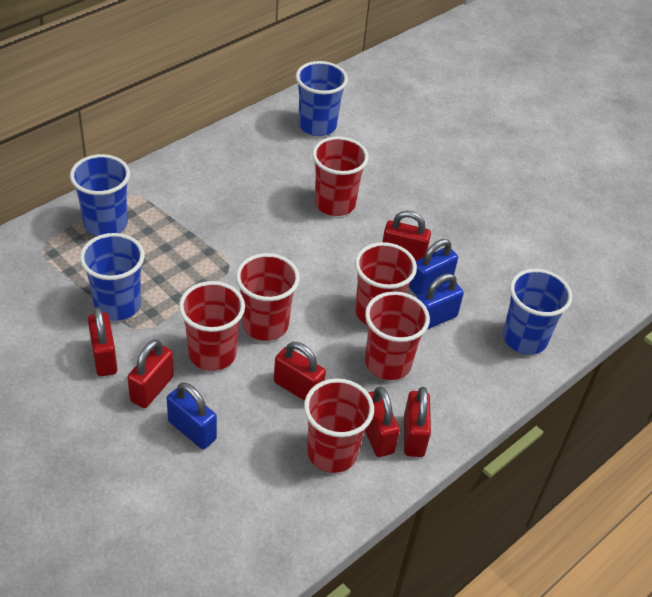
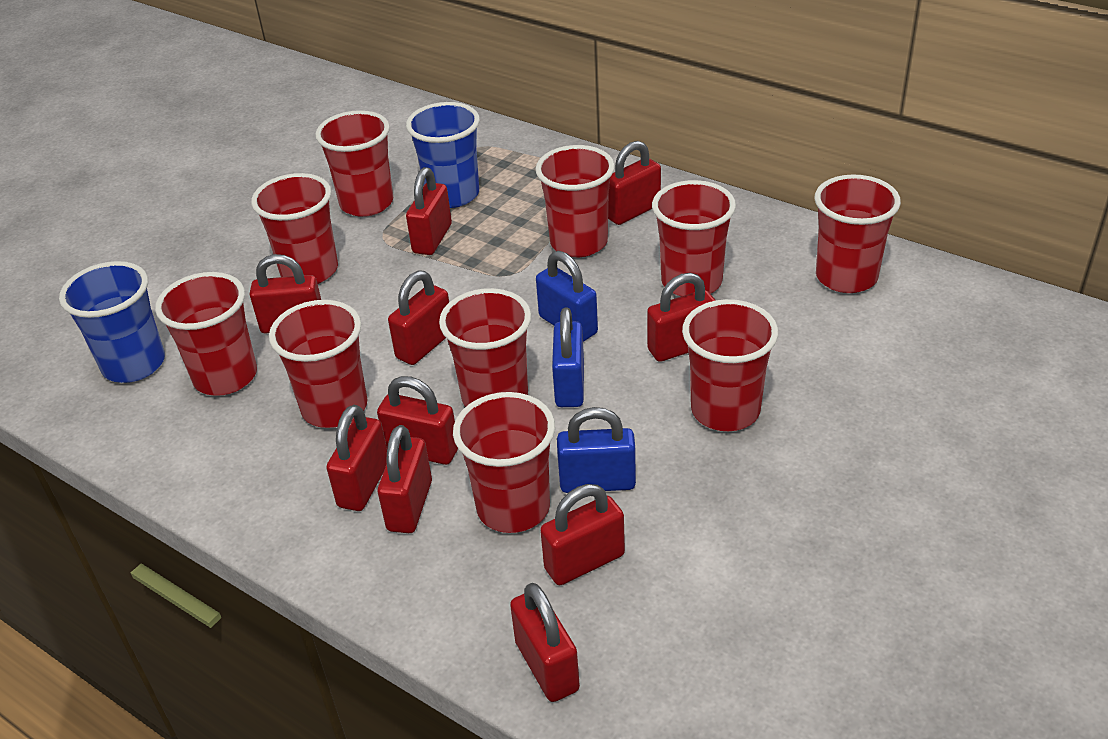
blue cup: [70,154,130,236] [80,233,145,321] [296,61,348,136] [503,269,572,355] = 4 -> [59,261,165,383] [406,102,480,208] = 2
red cup: [179,281,245,371] [236,253,300,341] [304,378,374,473] [312,136,369,216] [355,242,417,325] [365,291,430,380] = 6 -> [155,272,257,396] [251,173,338,284] [269,300,367,428] [315,110,393,217] [439,288,531,407] [453,392,555,533] [535,145,615,257] [652,180,736,297] [682,299,778,431] [815,174,901,293] = 10
red padlock: [88,307,117,377] [127,339,174,408] [274,342,326,401] [365,387,400,457] [382,211,431,261] [404,387,431,457] = 6 -> [250,254,321,334] [327,405,387,511] [377,376,458,465] [378,425,432,533] [388,271,449,365] [406,167,452,255] [510,583,580,702] [540,484,625,585] [608,141,661,225] [647,273,716,362] = 10

